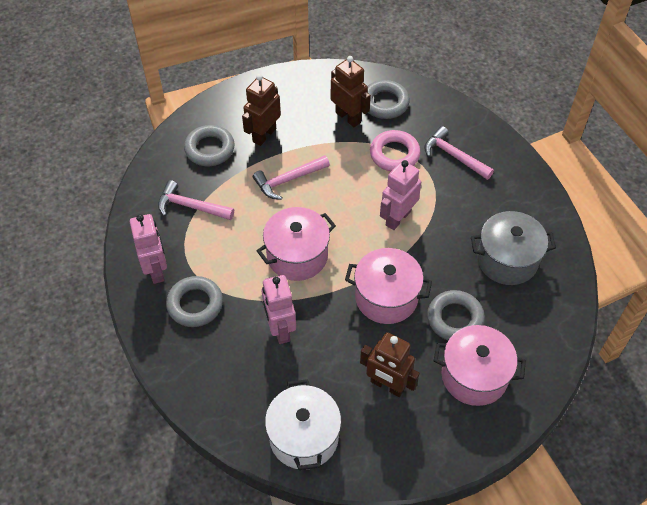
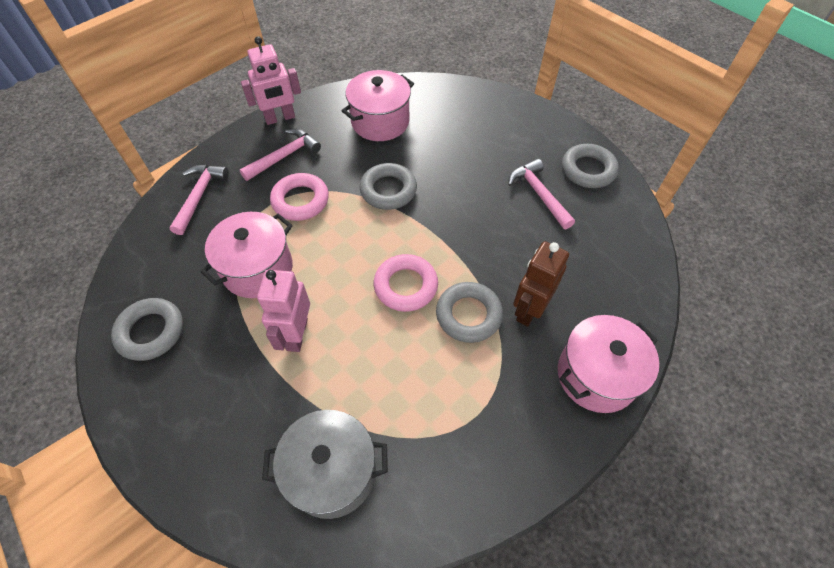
brown robot: [242,74,281,146] [331,56,371,127] [360,332,420,397] = 3 -> [513,241,569,327] = 1
pink ring: [370,130,420,171] = 1 -> [270,173,329,221] [374,254,438,312] = 2
pink robot: [130,214,167,284] [261,275,296,344] [380,160,421,230] = 3 -> [241,36,301,125] [257,270,310,352] = 2
white pot: [265,379,341,470] = 1 -> none = 0

